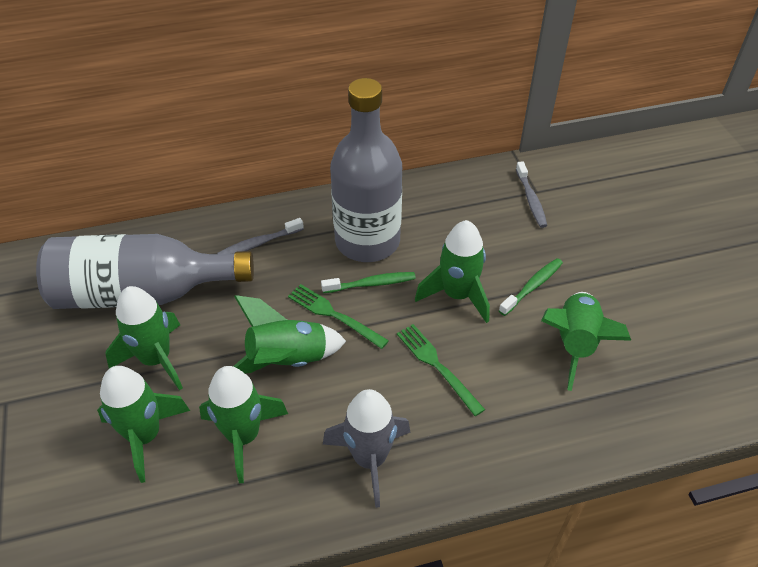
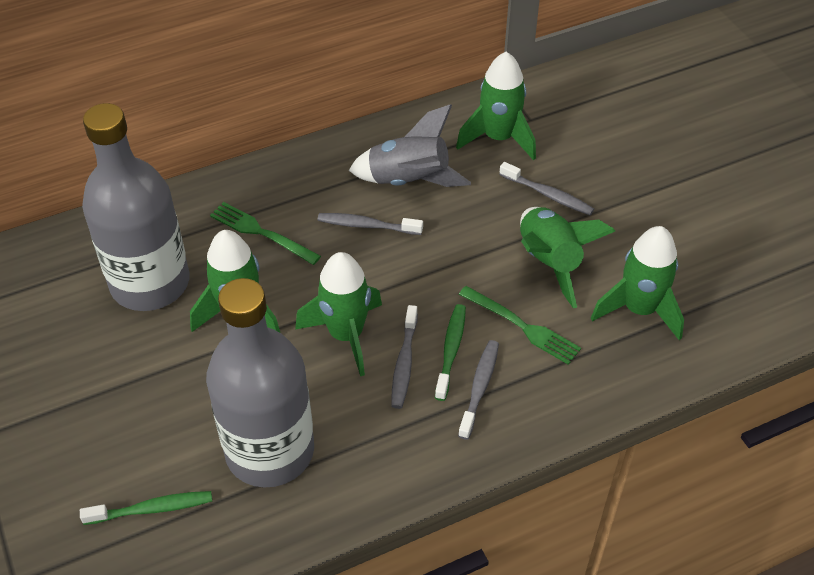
green rocket: [97,366,190,483] [106,286,183,391] [199,366,288,483] [233,295,346,374] [415,220,490,323] [541,292,631,391] = 6 -> [190,230,280,333] [295,252,382,376] [456,52,536,161] [520,207,615,308] [591,226,684,340] = 5
grey toothbrush: [217,218,304,254] [516,161,547,228] = 2 -> [318,213,423,235] [391,305,418,409] [458,340,499,440] [499,162,594,215] = 4

